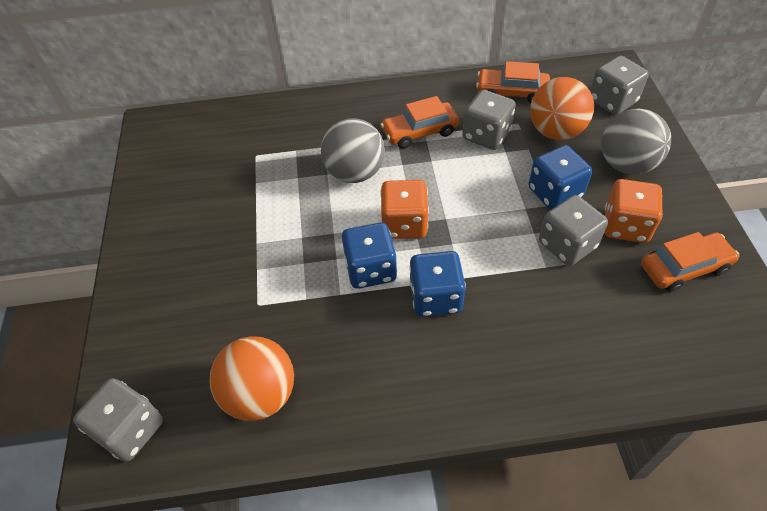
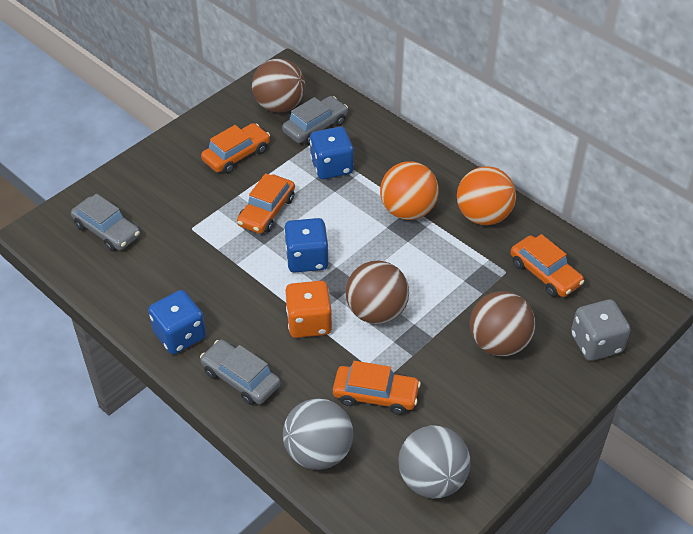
brown ball: none = 0 -> [252,58,305,113] [346,260,409,324] [470,291,535,356] = 3
grey car: none = 0 -> [71,194,140,251] [200,340,280,405] [282,96,348,145] = 3
grey dice: [73,378,163,462] [462,90,516,150] [539,195,608,266] [590,56,649,115] = 4 -> [571,299,630,361] = 1
orange car: [380,96,459,149] [476,61,550,103] [641,232,739,292] = 3 -> [201,123,270,174] [237,173,295,234] [333,361,421,415] [510,234,584,297] = 4
orange dice: [380,180,429,239] [604,179,663,243] = 2 -> [285,281,332,338] = 1

